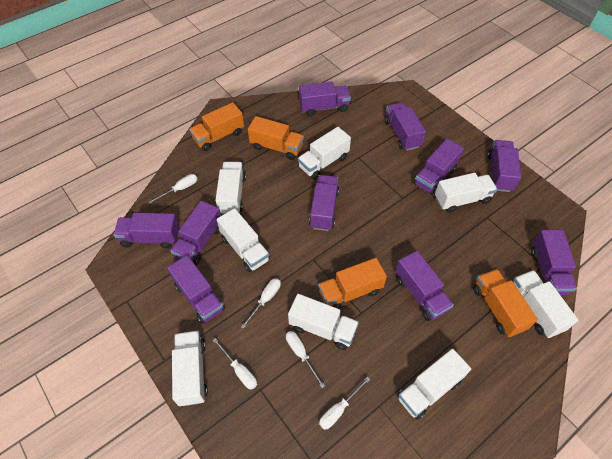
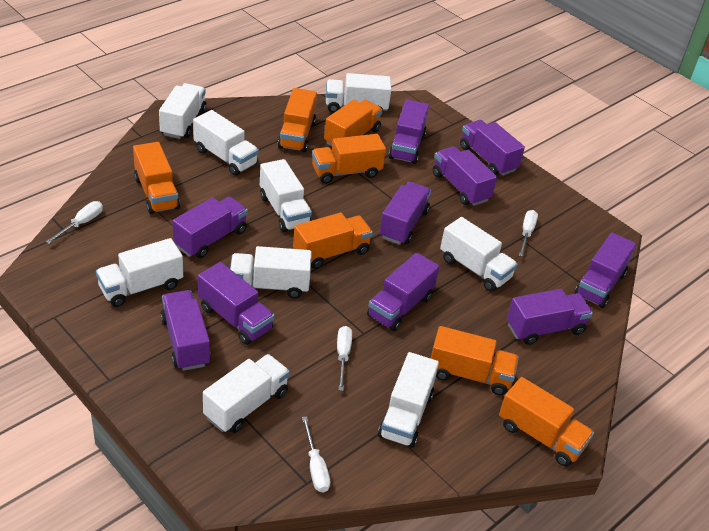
orange truck: [189,102,244,151] [248,116,304,160] [318,258,387,309] [473,269,538,337] = 4 -> [133,142,180,214] [278,88,317,152] [293,213,373,269] [312,134,386,184] [324,100,383,146] [431,326,519,395] [499,377,594,466] = 7
white screwdriver: [149,174,198,204] [213,338,257,390] [241,278,281,329] [286,331,325,388] [319,376,370,430] = 5 -> [46,201,103,244] [302,416,330,493] [337,326,352,391] [519,210,538,257] = 4
white truck: [172,331,208,406] [215,162,246,215] [217,208,270,272] [288,294,359,350] [298,127,351,179] [397,349,471,420] [435,173,497,213] [513,270,578,338] = 8 -> [96,238,183,307] [159,83,207,139] [193,110,259,176] [203,354,290,433] [230,246,312,299] [260,159,312,232] [326,73,391,113] [378,352,439,448] [440,217,518,292] = 9

